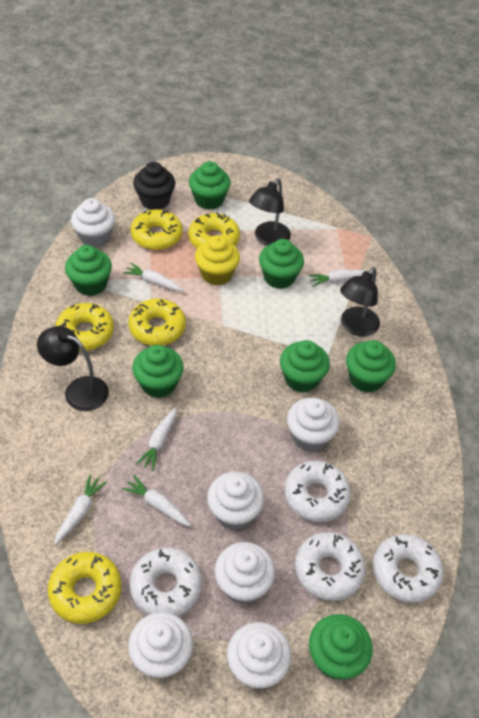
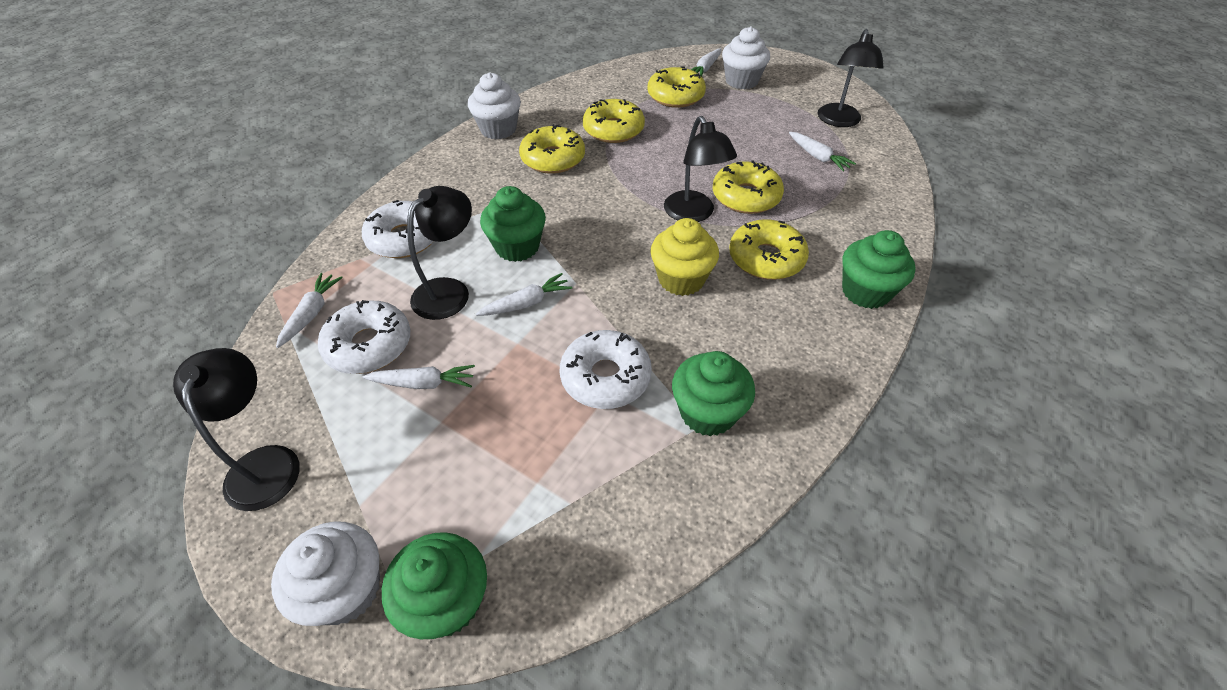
black cupcake: [133,162,175,210] = 1 -> none = 0
black lamp: [37,326,109,411] [249,178,291,246] [340,267,380,336] = 3 -> [173,348,300,511] [407,186,472,320] [664,116,737,222] [818,29,884,127] = 4
green cupcake: [65,245,112,296] [132,345,184,398] [189,161,230,210] [259,239,304,289] [280,340,330,393] [309,614,373,680] [346,340,396,392] = 7 -> [382,532,487,639] [480,186,546,262] [672,351,755,436] [842,230,916,309] = 4
white cupcake: [71,198,115,248] [128,612,193,678] [207,472,264,530] [215,542,275,604] [227,622,291,688] [287,398,340,452] = 6 -> [271,521,380,626] [468,72,521,139] [722,26,770,89] = 3
white donut: [130,548,202,617] [284,460,351,522] [295,532,365,601] [373,534,444,603] = 4 -> [318,300,410,374] [362,200,434,258] [560,330,652,409] = 3

